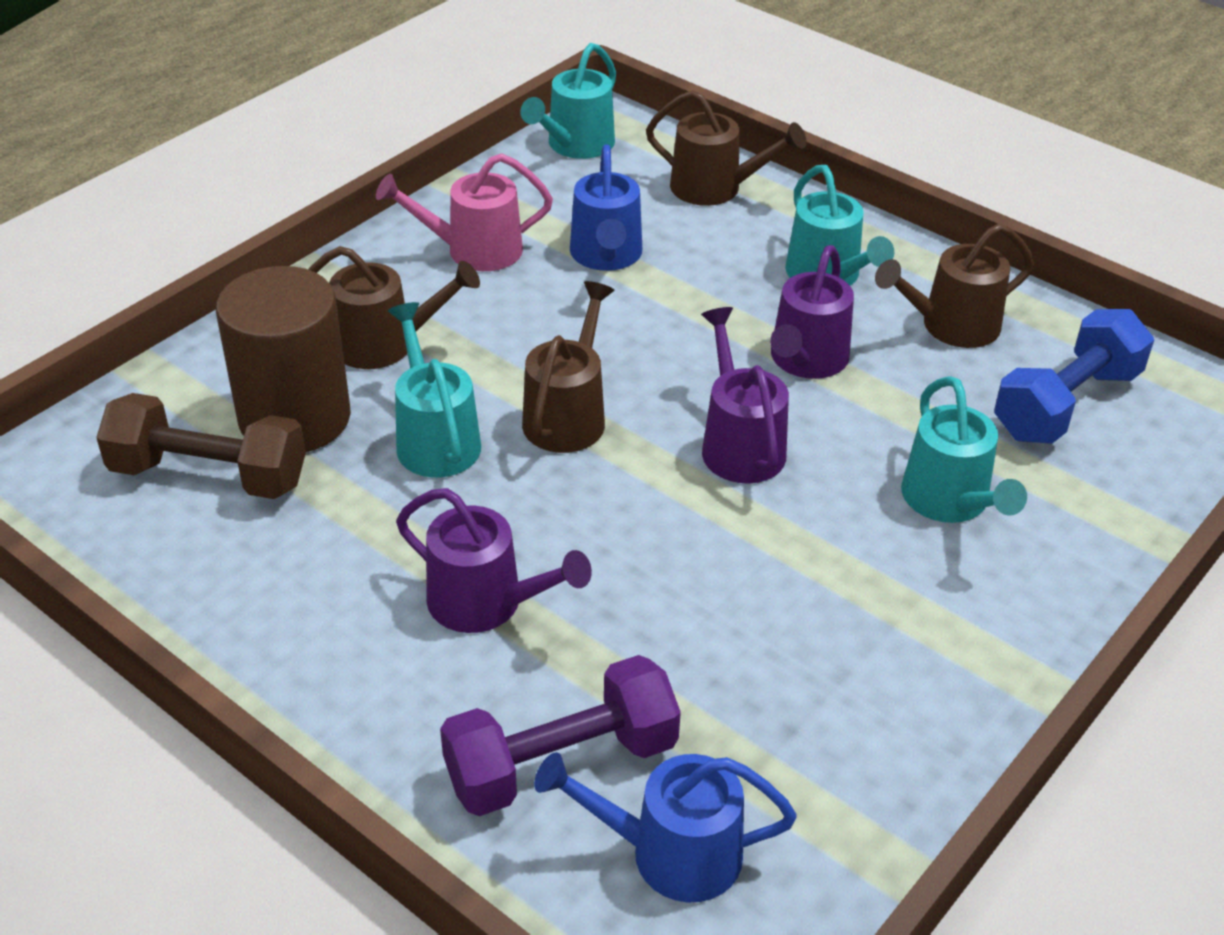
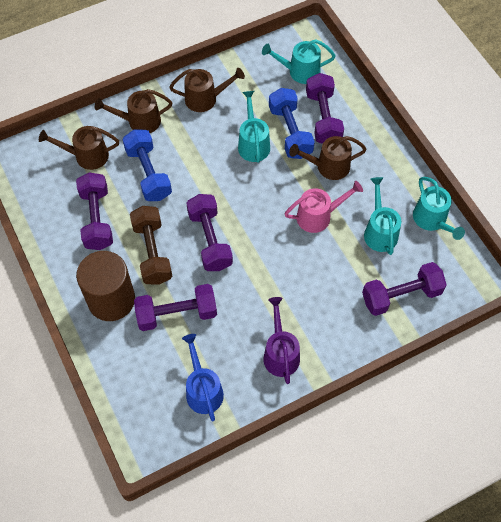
blue dumbbell: [994,309,1154,444] = 1 -> [122,129,172,201] [269,88,315,159] = 2
blue watering can: [534,752,797,902] [570,145,642,271] = 2 -> [182,334,224,422] = 1
purple dumbbell: [440,655,681,816] = 1 -> [76,172,113,250] [134,284,217,331] [186,194,233,271] [306,73,344,144] [362,262,447,316] = 5
purple watering can: [396,488,592,633] [701,307,789,484] [770,245,854,379] = 3 -> [263,297,300,384] = 1

